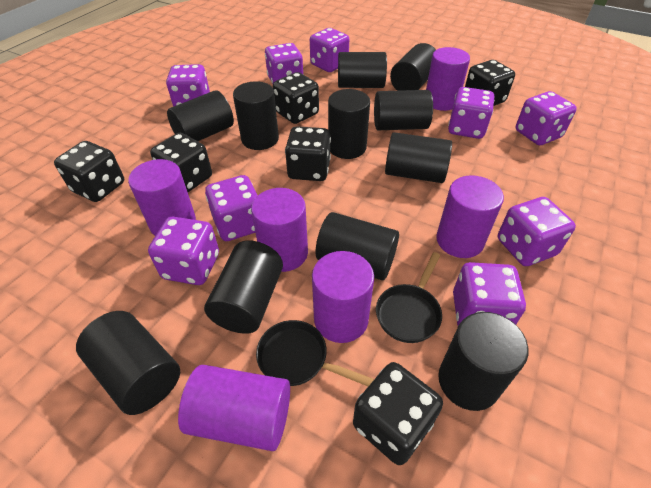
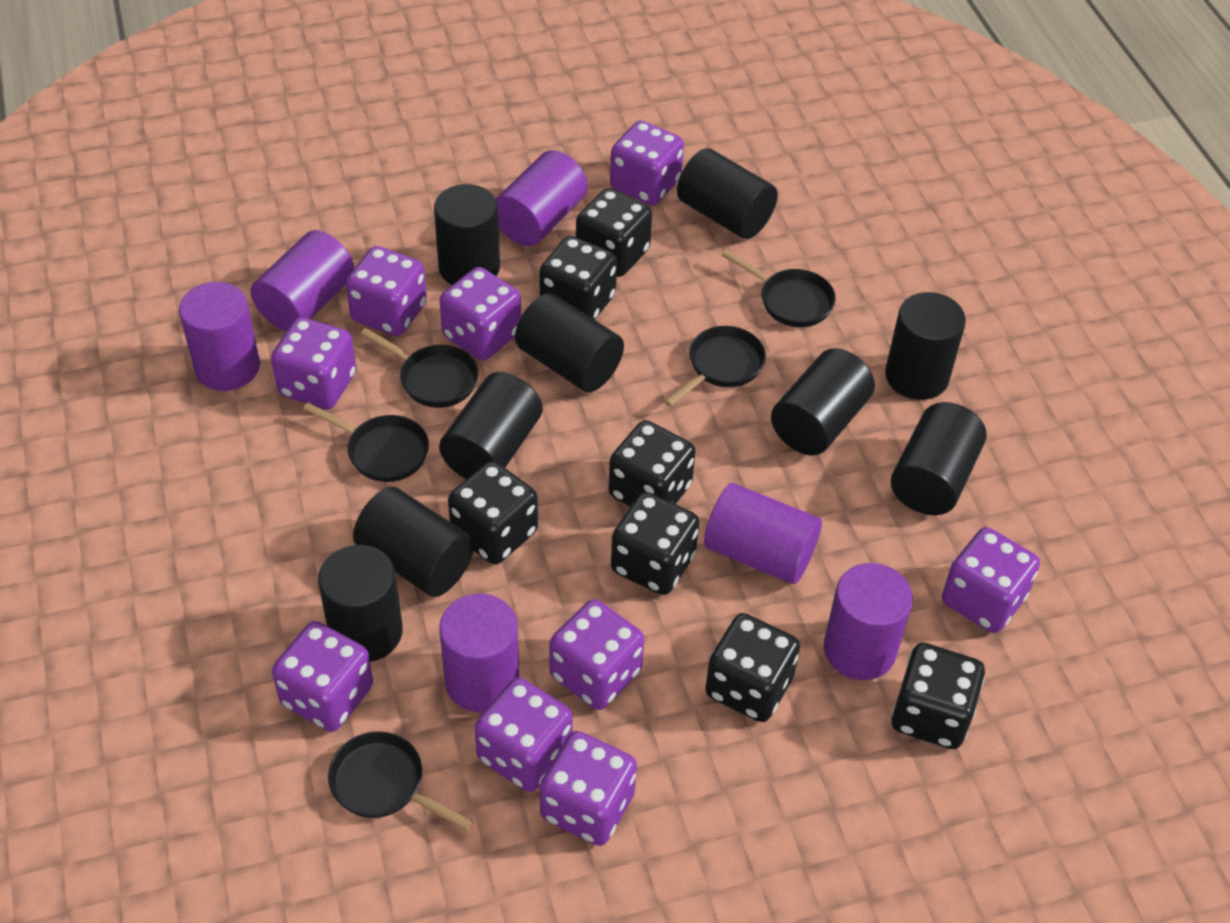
black cylinder: [76,311,180,415] [167,90,234,141] [204,240,283,334] [233,81,279,150] [316,212,399,280] [328,89,370,159] [338,52,387,88] [374,90,433,130] [385,132,452,183] [390,43,436,91] [438,312,528,411] = 11 -> [318,545,403,662] [353,487,474,597] [434,184,500,285] [439,372,542,479] [515,293,624,392] [677,148,778,239] [771,348,875,455] [885,292,966,400] [891,402,987,515] = 9
black dice: [54,141,124,202] [150,133,212,192] [273,72,319,124] [285,126,331,181] [353,362,443,465] [465,60,515,106] = 6 -> [448,461,538,565] [539,236,617,320] [576,188,652,277] [609,420,696,507] [611,492,699,595] [705,613,800,722] [892,643,985,749] = 7
black pan: [256,320,374,386] [376,252,442,343] = 2 -> [303,402,429,482] [328,731,473,831] [360,328,478,408] [664,326,766,407] [722,249,836,327] = 5

